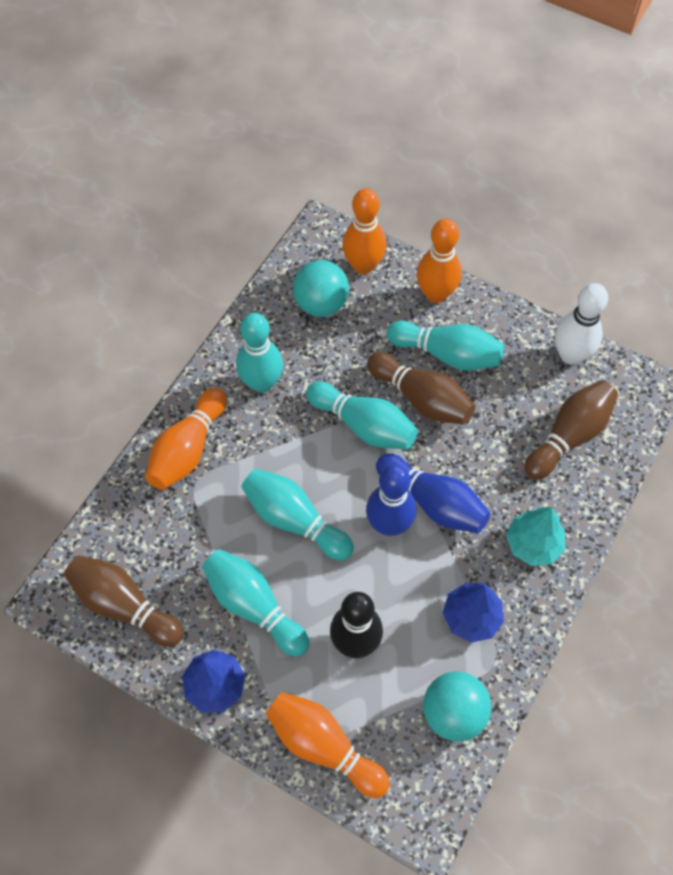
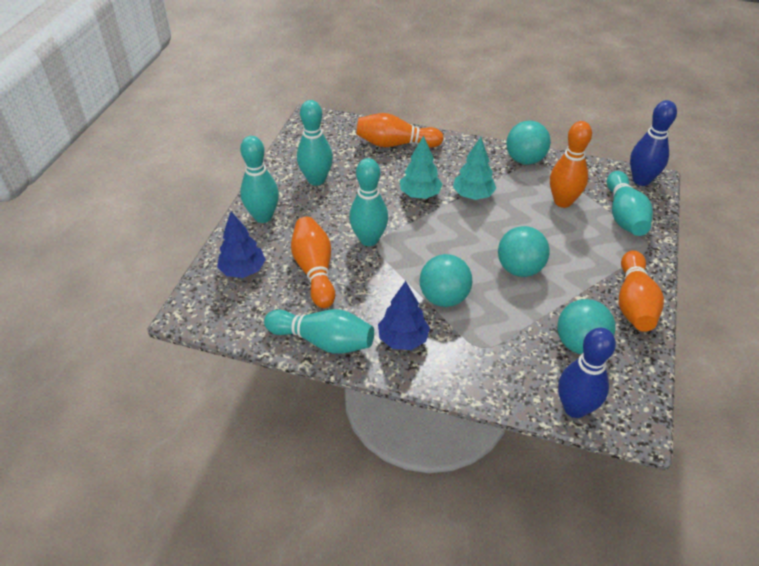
black bowling pin: [330,592,383,658] = 1 -> none = 0
brown bowling pin: [64,555,184,647] [367,352,475,425] [524,380,618,480] = 3 -> none = 0
turquoise ball: [293,260,349,317] [423,671,491,742] = 2 -> [420,254,472,307] [498,226,550,277] [506,121,551,165] [557,299,616,354] = 4
turquoise tree: [506,507,565,566] = 1 -> [400,135,443,199] [453,137,496,200] = 2
white bowling pin: [555,283,608,365] = 1 -> none = 0

